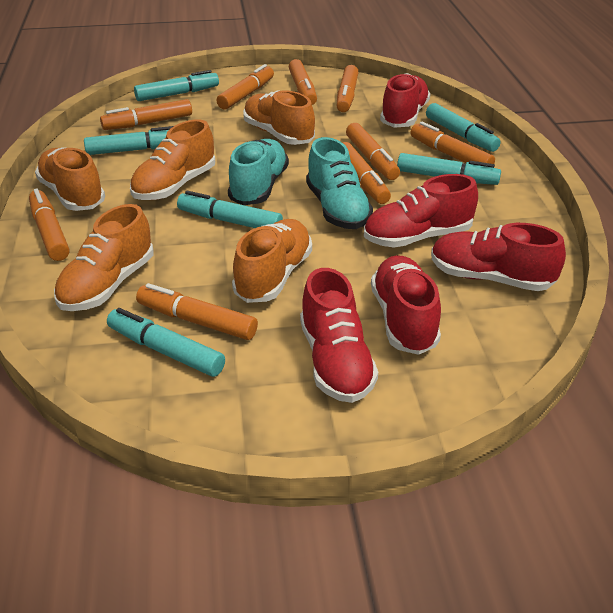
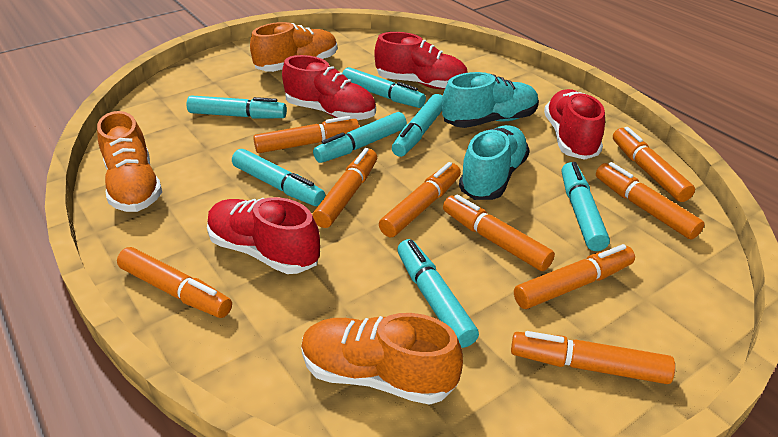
orange shoe: [35,147,105,211] [54,204,153,311] [130,119,215,200] [232,219,312,303] [243,90,315,145] = 5 -> [97,111,162,212] [250,22,337,72] [301,313,463,405] = 3
red shoe: [300,268,378,403] [364,174,478,248] [371,255,441,355] [380,73,430,128] [431,223,566,291] = 5 -> [207,197,320,274] [282,55,376,121] [374,32,468,89] [544,89,605,160] = 4
turquoise marker: [84,126,173,155] [107,308,225,377] [134,70,219,101] [177,191,283,228] [397,153,501,185] [426,103,501,152] = 6 -> [187,95,287,119] [232,149,325,206] [313,112,407,163] [342,67,426,108] [392,94,443,157] [397,239,479,348] [562,162,610,251] = 7

